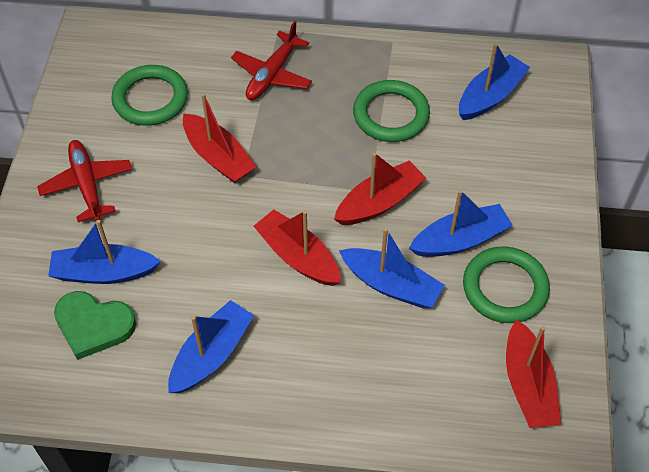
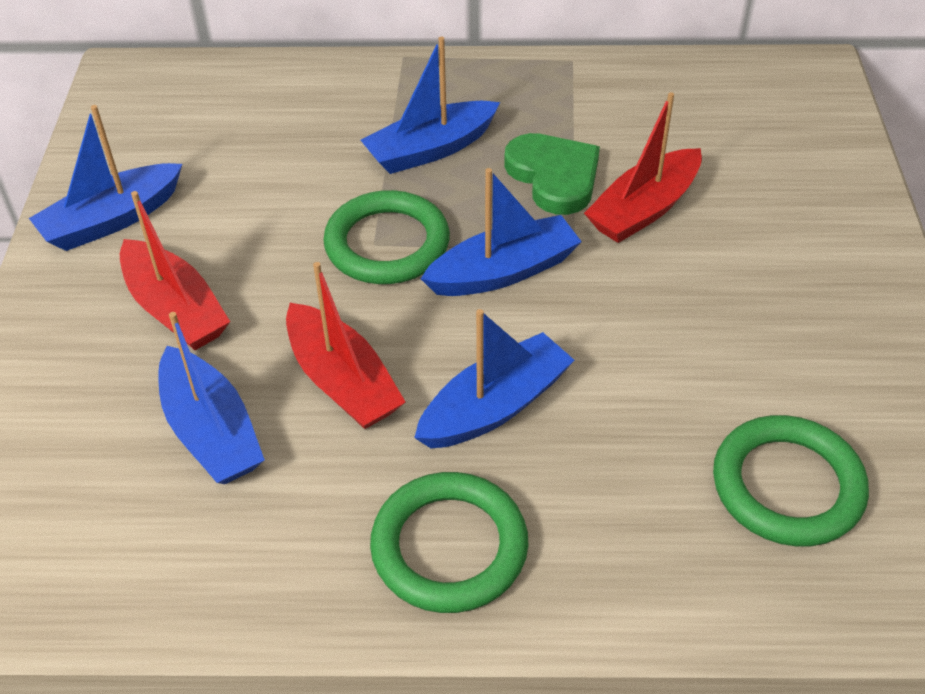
red boat: [183,93,256,183] [254,210,341,286] [334,152,427,225] [506,319,561,428] = 4 -> [120,191,230,350] [286,262,406,429] [584,92,702,243] = 3
red plane: [37,140,132,222] [231,21,312,100] = 2 -> none = 0

